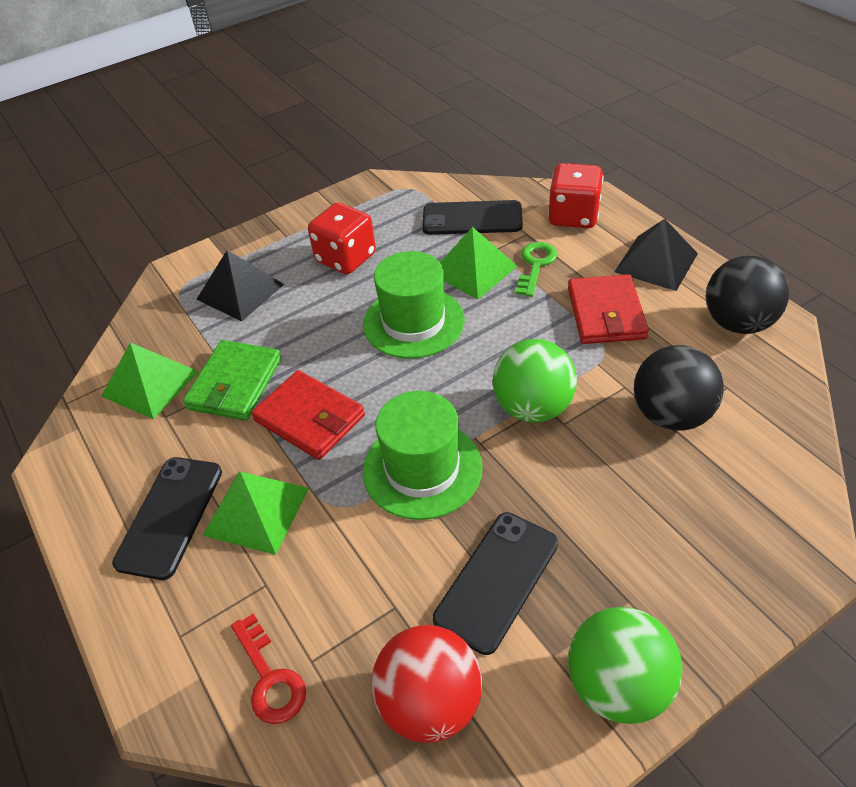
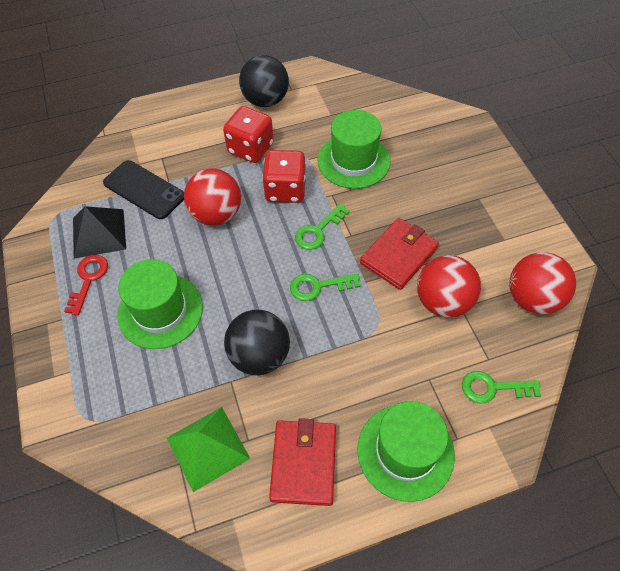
black phone: [112,457,222,580] [422,200,523,235] [433,512,558,655] = 3 -> [103,160,184,219] = 1
black pyramid: [196,250,284,321] [615,219,698,291] = 2 -> [73,206,126,259] = 1
green ball: [492,339,577,423] [568,607,682,724] = 2 -> none = 0
green hat: [363,251,465,359] [363,391,483,520] = 2 -> [117,259,203,349] [317,110,391,189] [357,401,455,502] = 3
green key: [516,242,558,297] = 1 -> [290,273,360,301] [295,203,350,250] [462,371,541,403] = 3
green pyramid: [101,343,199,419] [202,471,309,555] [440,227,517,299] = 3 -> [167,407,250,492] = 1
green wallet: [183,340,282,421] = 1 -> none = 0
red ball: [372,625,482,743] = 1 -> [184,168,241,226] [417,255,481,318] [509,252,576,314] = 3

